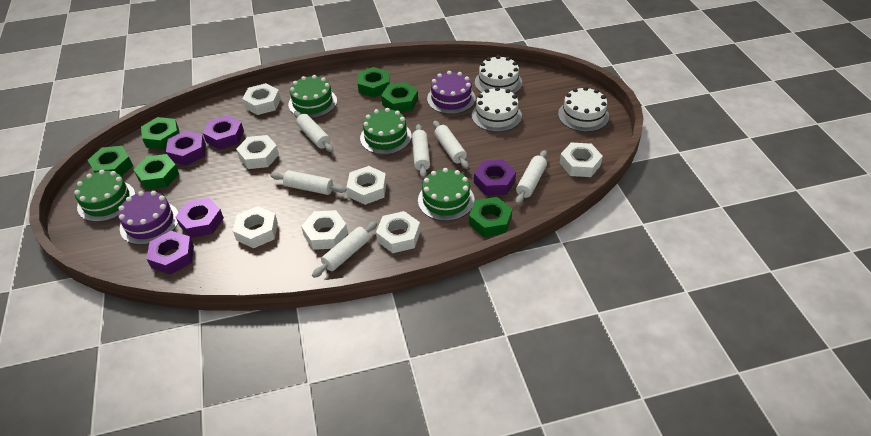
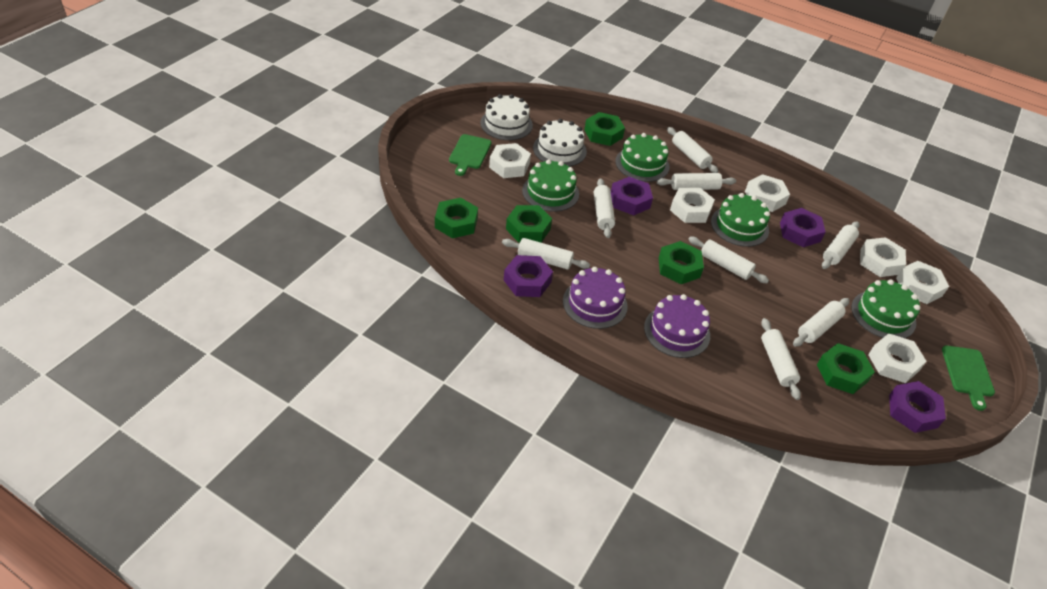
green cutting board: none = 0 -> [449,134,491,176] [942,345,995,411] = 2
green nut: [88,146,133,177] [133,154,179,190] [141,117,179,150] [358,67,390,98] [381,82,418,112] [469,197,512,237] = 6 -> [435,198,478,238] [506,205,552,243] [584,112,625,146] [659,241,704,284] [817,343,875,394] = 5
purple nut: [147,231,194,275] [166,131,206,166] [176,198,224,238] [203,115,244,149] [474,160,516,195] = 5 -> [504,255,553,297] [611,177,653,215] [780,208,825,247] [889,381,946,433] = 4
white cake: [472,87,522,132] [475,55,522,94] [558,87,609,132] = 3 -> [480,94,533,140] [533,119,587,167] = 2
white nut: [233,206,278,248] [236,135,279,169] [242,83,281,115] [301,210,348,250] [347,166,387,205] [376,211,420,253] [560,143,603,177] = 7 -> [489,143,531,178] [670,187,715,223] [745,174,790,212] [860,237,906,277] [868,333,927,383] [896,261,949,304] = 6
white rolling pin: [271,170,347,195] [294,111,333,152] [312,221,377,278] [412,124,430,178] [433,121,469,169] [516,150,547,204] = 6 -> [502,238,590,270] [594,178,615,238] [657,173,736,190] [667,127,719,173] [688,237,769,283] [761,318,801,400] [793,298,849,347] [822,221,859,269] = 8

